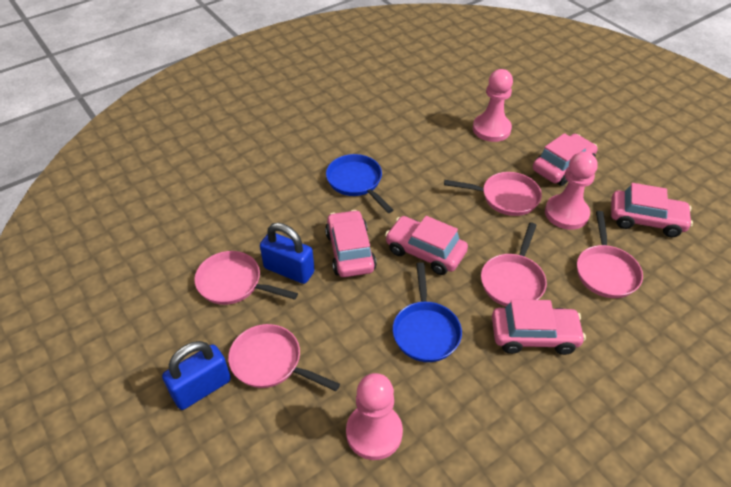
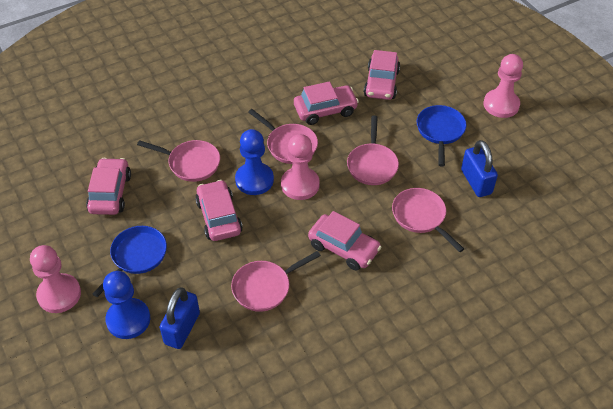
blue pawn: none = 0 -> [103,271,150,339] [235,129,274,195] = 2

